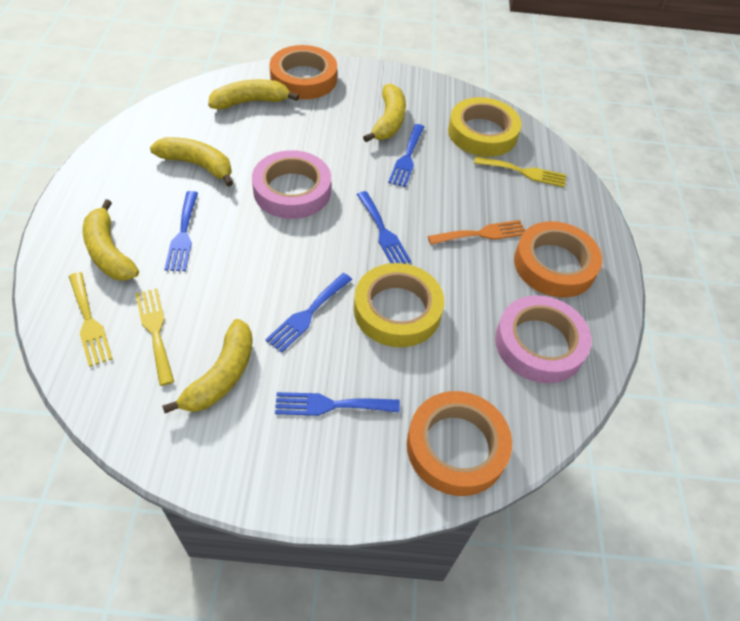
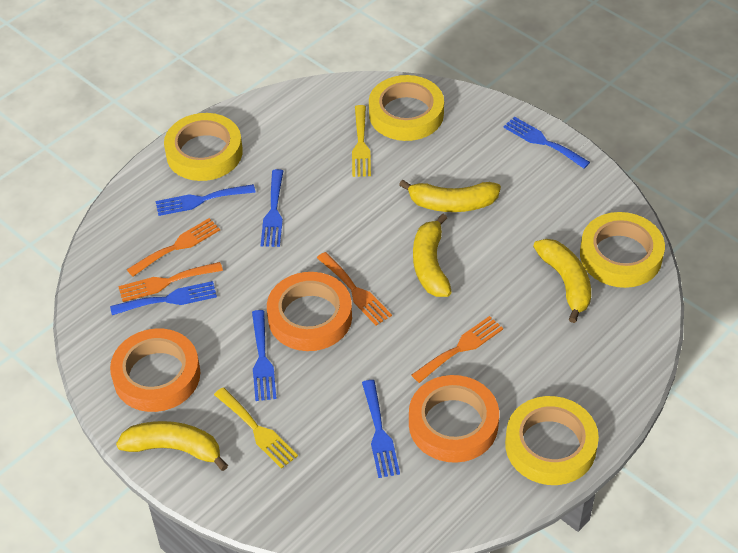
blue fork: [164,191,198,271] [265,273,352,353] [275,392,400,416] [357,191,411,264] [388,124,424,187] = 5 -> [110,281,217,315] [155,184,256,216] [252,310,277,401] [261,169,283,247] [362,380,400,478] [503,116,590,169] = 6
orange fork: [428,220,525,245] = 1 -> [118,262,223,302] [127,218,220,277] [317,252,392,325] [412,316,503,383] = 4
pink tape: [252,150,331,219] [495,295,592,383] = 2 -> none = 0
yellow banana: [83,199,139,281] [150,137,233,187] [162,319,253,413] [208,79,299,110] [363,84,406,142] = 5 -> [116,421,228,471] [399,180,501,212] [413,214,452,297] [533,239,591,323] = 4
yellow fork: [69,272,113,367] [135,288,174,386] [474,156,566,187] = 3 -> [214,387,298,469] [352,105,371,177] = 2
yellow tape: [354,263,444,347] [448,97,522,157] = 2 -> [164,113,243,181] [369,75,444,141] [505,396,599,485] [580,212,665,288] = 4

